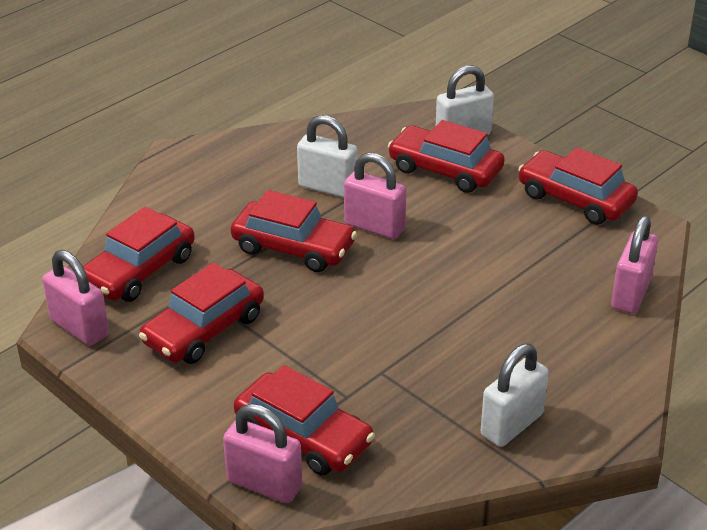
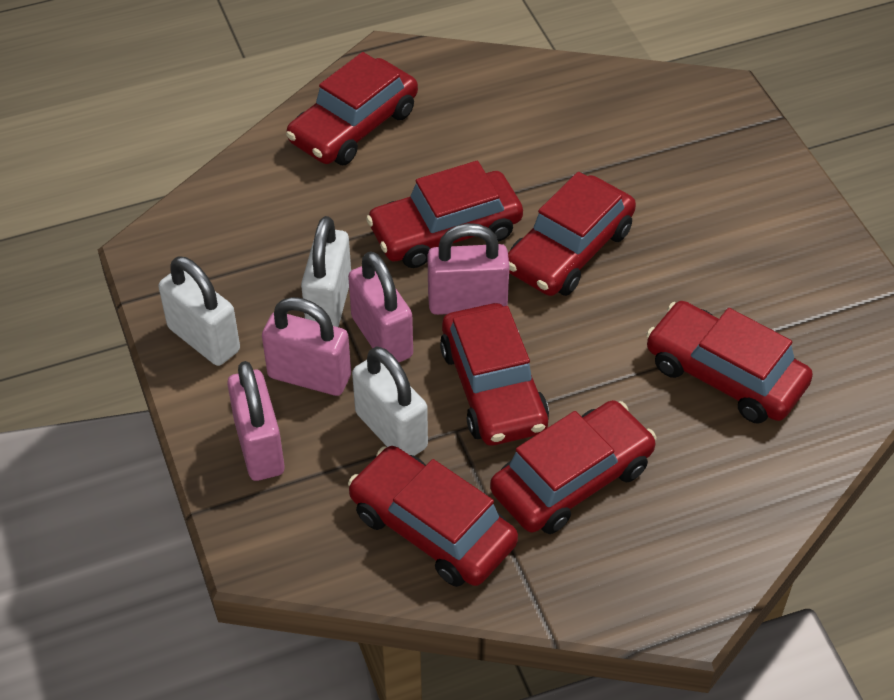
red car: [83,207,195,302] [139,262,264,364] [231,190,357,272] [234,365,375,475] [388,120,505,193] [518,147,638,225] = 6 -> [286,52,418,165] [348,446,518,587] [366,161,523,268] [440,303,549,445] [490,400,656,534] [508,172,636,296] [646,301,813,424] = 7

